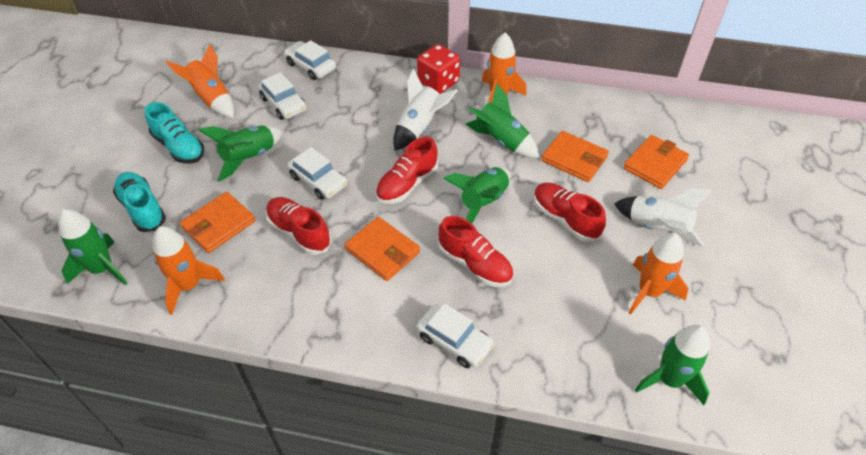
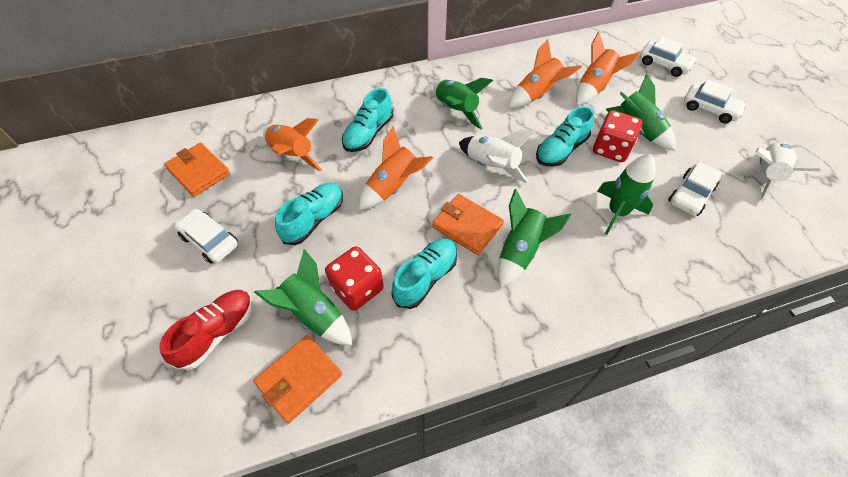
orange wallet: [180,192,255,253] [345,217,420,281] [541,131,609,182] [623,135,689,189] = 4 -> [164,143,230,197] [253,335,342,423] [432,194,504,255] = 3
red dice: [417,44,460,94] = 1 -> [325,246,384,311] [593,110,642,162] = 2
red shoe: [266,197,332,255] [376,137,438,204] [438,216,513,287] [534,183,606,242] = 4 -> [159,290,253,370] = 1
turquoise shoe: [113,172,166,232] [145,102,204,164] = 2 -> [275,183,343,245] [342,88,393,152] [392,239,457,309] [536,106,594,167] = 4

